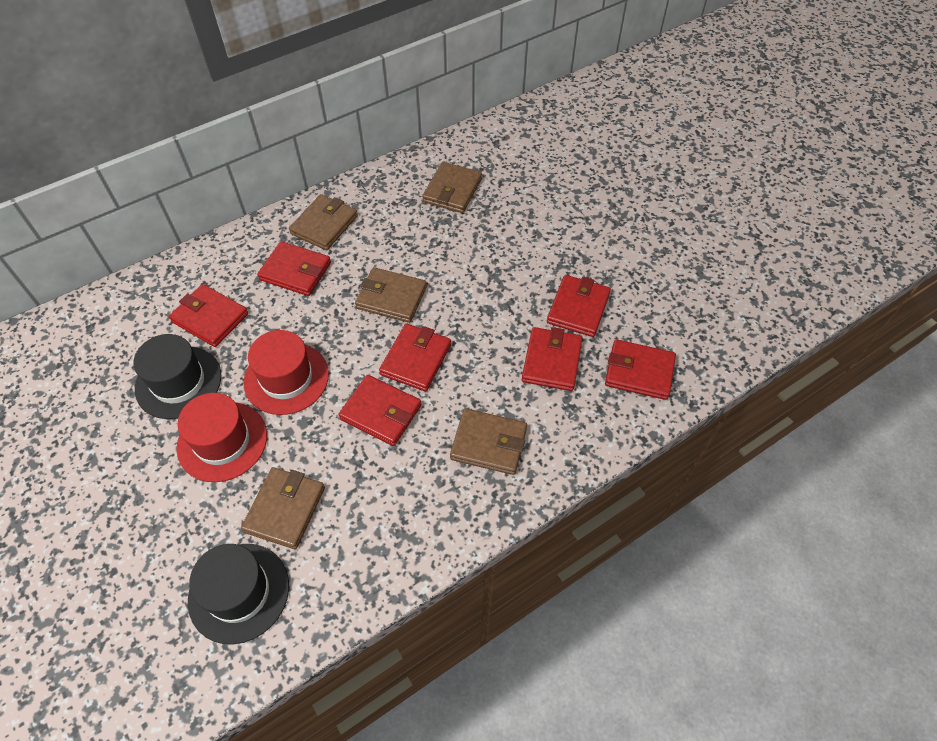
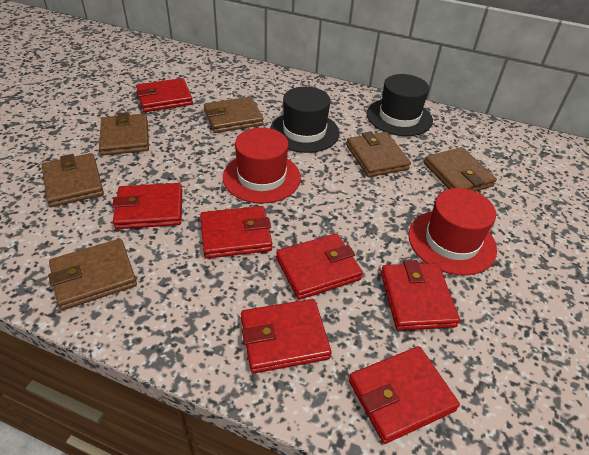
brown wallet: [241,467,325,549] [289,194,358,250] [355,267,427,323] [422,162,482,213] [450,408,527,475] = 5 -> [42,153,104,207] [48,239,137,310] [99,112,149,155] [204,97,264,133] [346,131,411,177] [424,147,497,192] = 6

